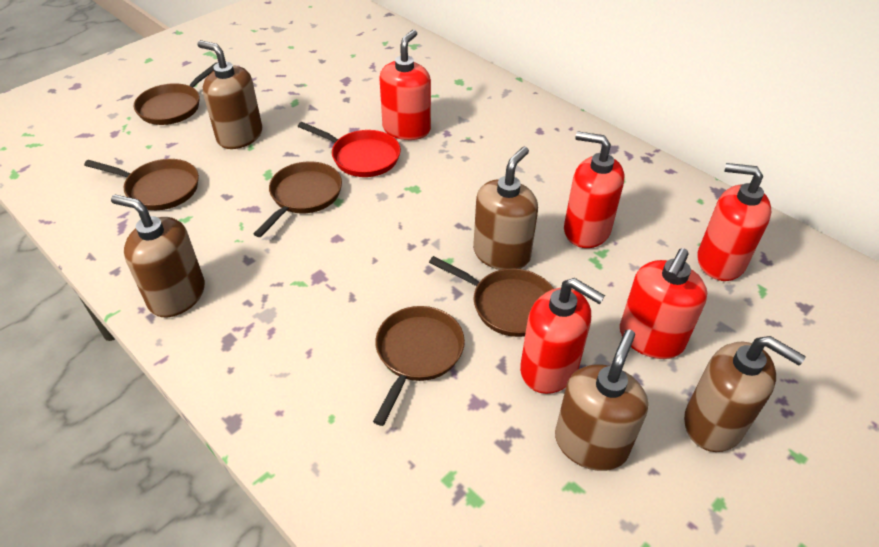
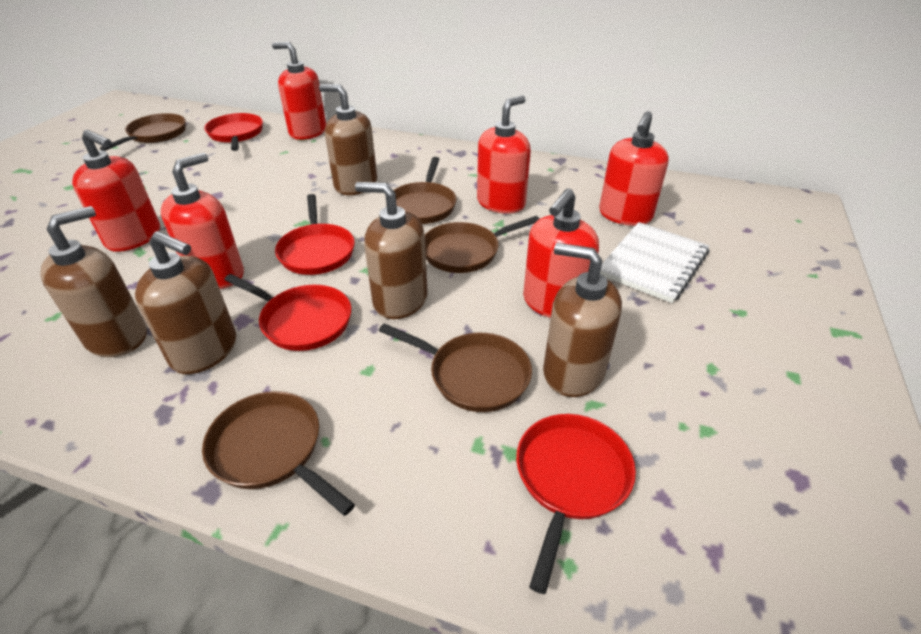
red pan: [298,122,401,177] = 1 -> [204,113,263,151] [224,274,351,351] [275,194,355,275] [516,414,636,594] = 4
red soap dispenser: [380,30,431,140] [520,278,605,394] [564,131,624,248] [620,248,707,359] [697,163,771,281] = 5 -> [72,130,160,252] [161,153,244,289] [272,42,326,140] [477,96,531,214] [523,189,599,318] [599,111,669,226] = 6
white notebook: none = 0 -> [600,222,709,303] = 1

